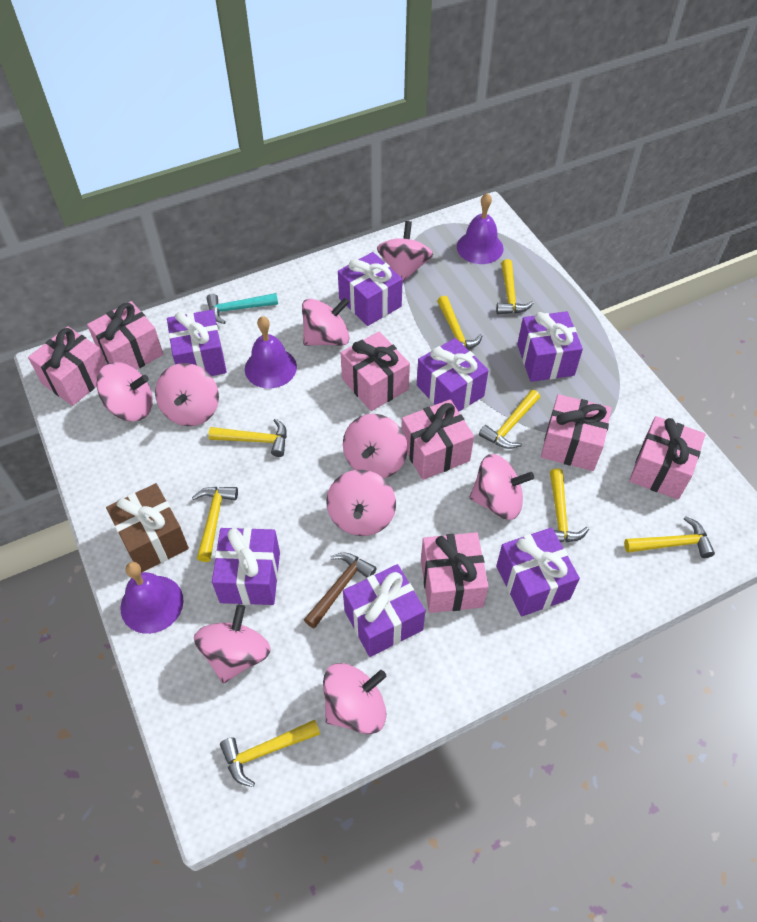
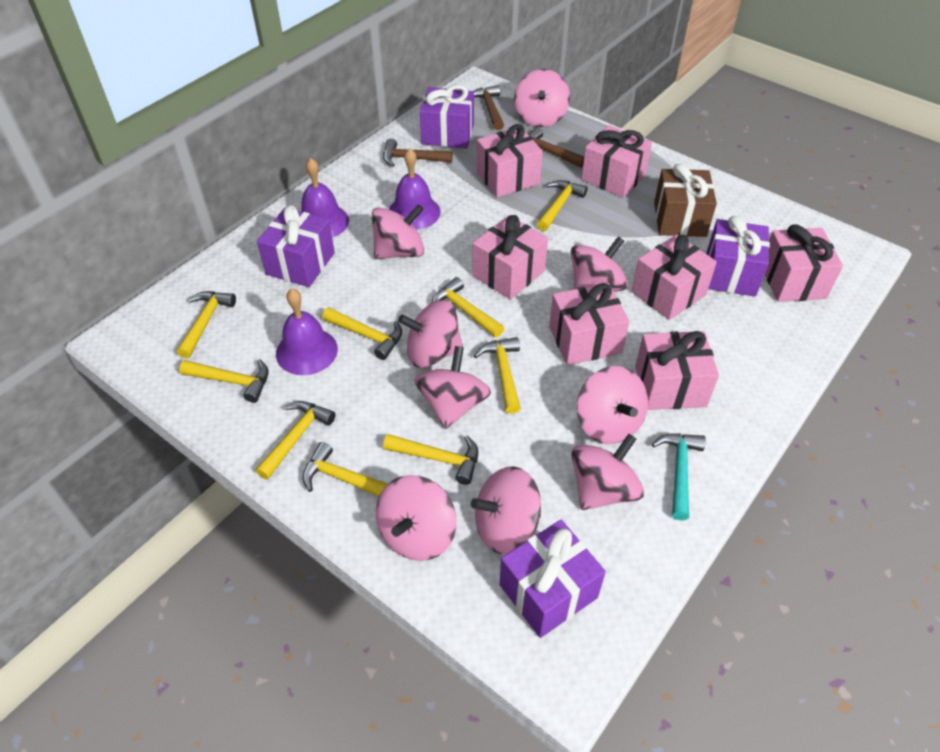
brown hammer: [304,553,377,629] = 1 -> [383,138,453,167] [474,85,504,130] [529,127,584,168] = 3
purple gift: [167,310,227,376] [212,528,280,605] [338,252,403,326] [343,564,425,657] [417,338,489,411] [496,527,580,617] [517,311,583,382] = 7 -> [257,205,335,287] [420,85,474,149] [499,520,606,638] [707,216,770,297] = 4
yellow hammer: [192,487,238,562] [208,418,287,457] [220,720,320,787] [437,296,482,350] [479,390,540,449] [496,259,534,314] [550,468,589,542] [624,516,715,558] = 8 -> [177,291,236,358] [179,359,269,403] [255,401,336,479] [302,442,388,497] [322,307,402,360] [383,434,478,485] [432,277,504,338] [474,337,521,414] [537,180,588,231] = 9

